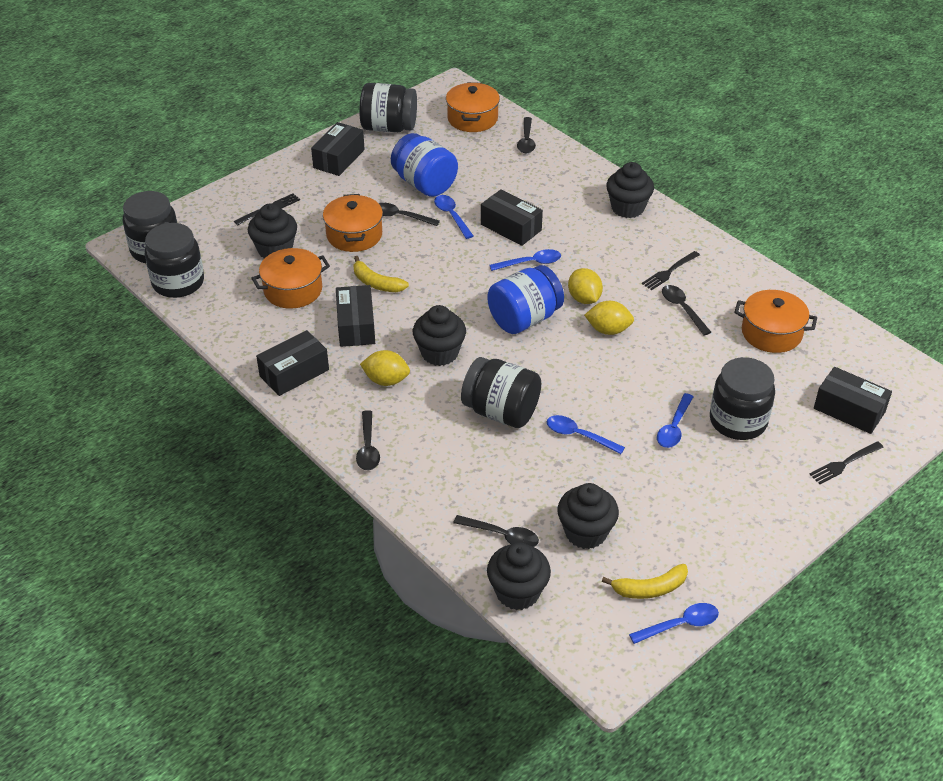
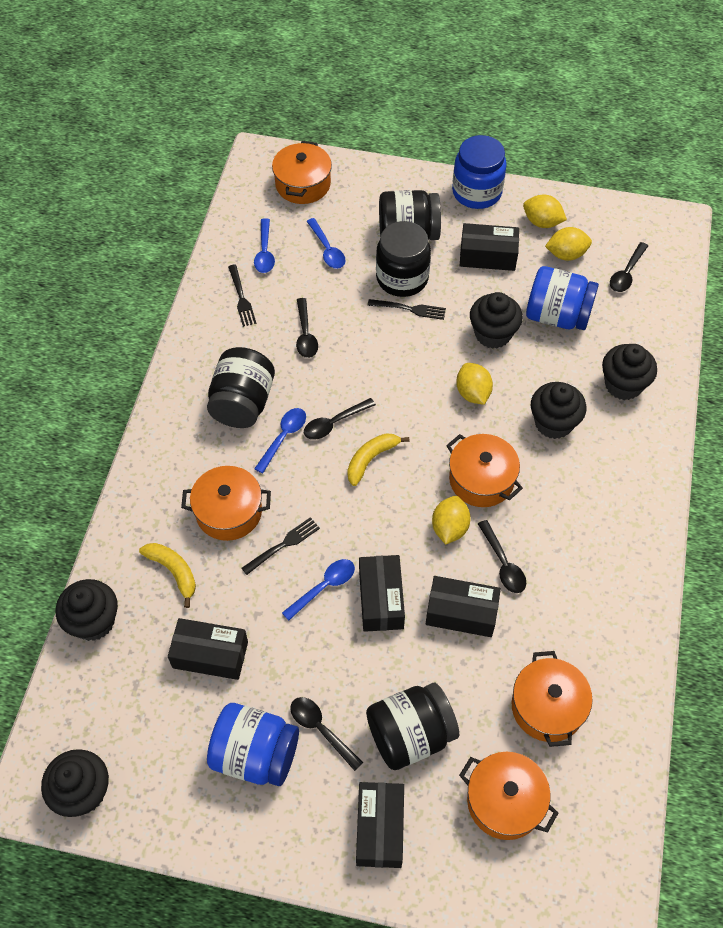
black jar: [123,191,177,263] [145,223,204,298] [359,83,417,132] [461,357,541,428] [710,357,775,440] = 5 -> [207,347,275,428] [366,683,459,770] [376,221,431,297] [379,190,441,240] = 4
blue jar: [391,133,458,197] [487,265,564,334] = 2 -> [207,703,299,786] [452,135,507,209] [526,266,599,330] = 3
blue spoon: [434,195,473,239] [490,249,561,271] [547,415,625,454] [629,603,719,644] [657,393,694,448] = 5 -> [254,218,275,273] [254,408,306,474] [282,559,355,621] [307,218,345,269] = 4
orange pot: [251,248,330,309] [323,194,383,252] [446,82,500,132] [734,290,817,353] = 4 -> [181,466,271,541] [272,141,332,204] [446,434,523,507] [459,752,558,840] [512,651,593,747] = 5
yellow lemon: [360,350,410,386] [568,268,603,304] [584,301,634,335] = 3 -> [432,496,471,545] [456,363,493,405] [523,195,567,228] [545,227,592,261] = 4

